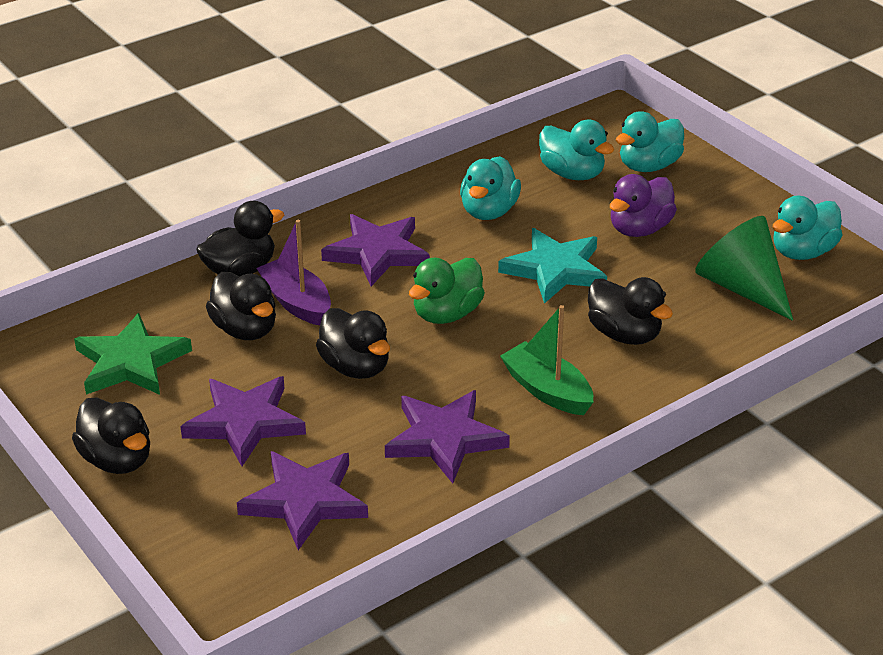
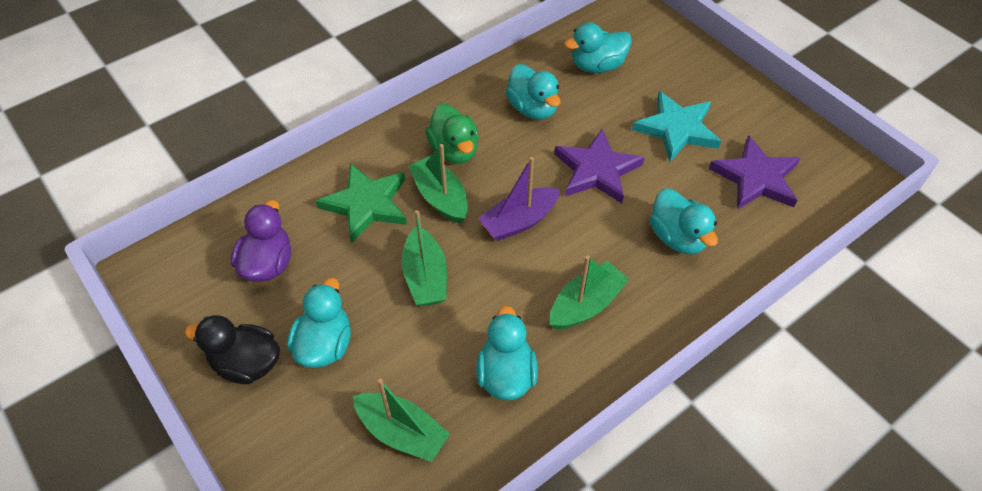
black duck: [72,398,150,474] [196,201,284,277] [206,272,276,340] [316,308,390,379] [588,277,673,345] = 5 -> [185,315,280,384] = 1
green boat: [500,305,593,415] = 1 -> [353,379,450,462] [402,210,447,306] [408,144,468,224] [550,256,629,329] = 4
green cone: [695,216,793,321] = 1 -> none = 0
purple star: [180,376,306,466] [237,451,368,550] [321,214,430,286] [385,390,510,483] = 4 -> [554,128,645,203] [709,135,800,210] = 2
turquoise duck: [460,156,521,220] [539,120,614,180] [616,111,684,172] [773,196,842,260] = 4 -> [287,278,351,368] [476,306,538,400] [506,64,561,120] [564,22,632,73] [650,189,718,254] = 5

